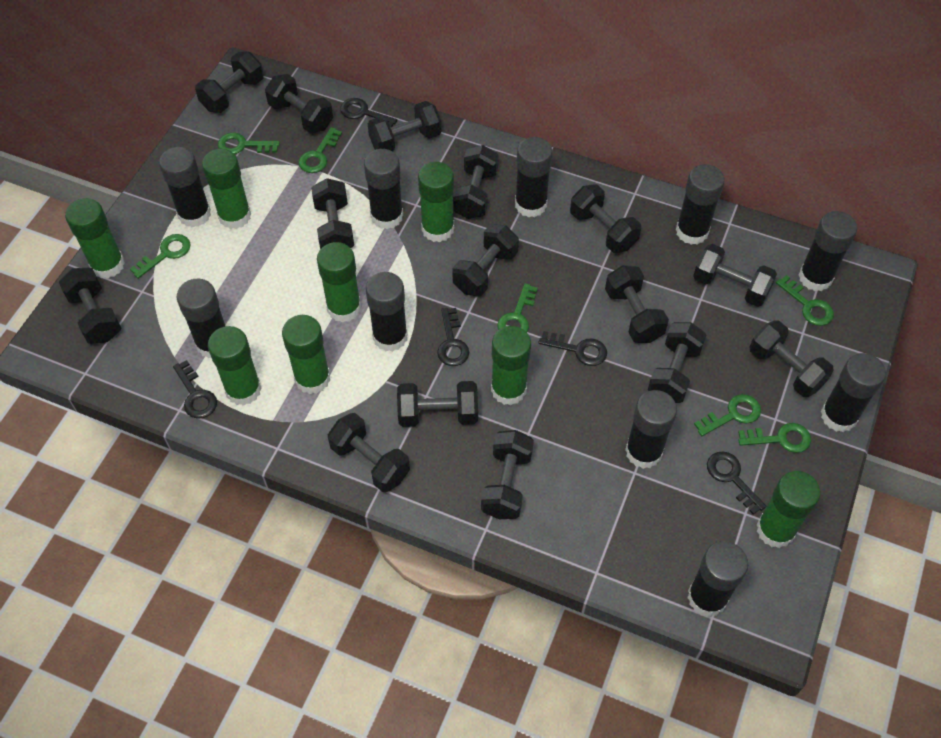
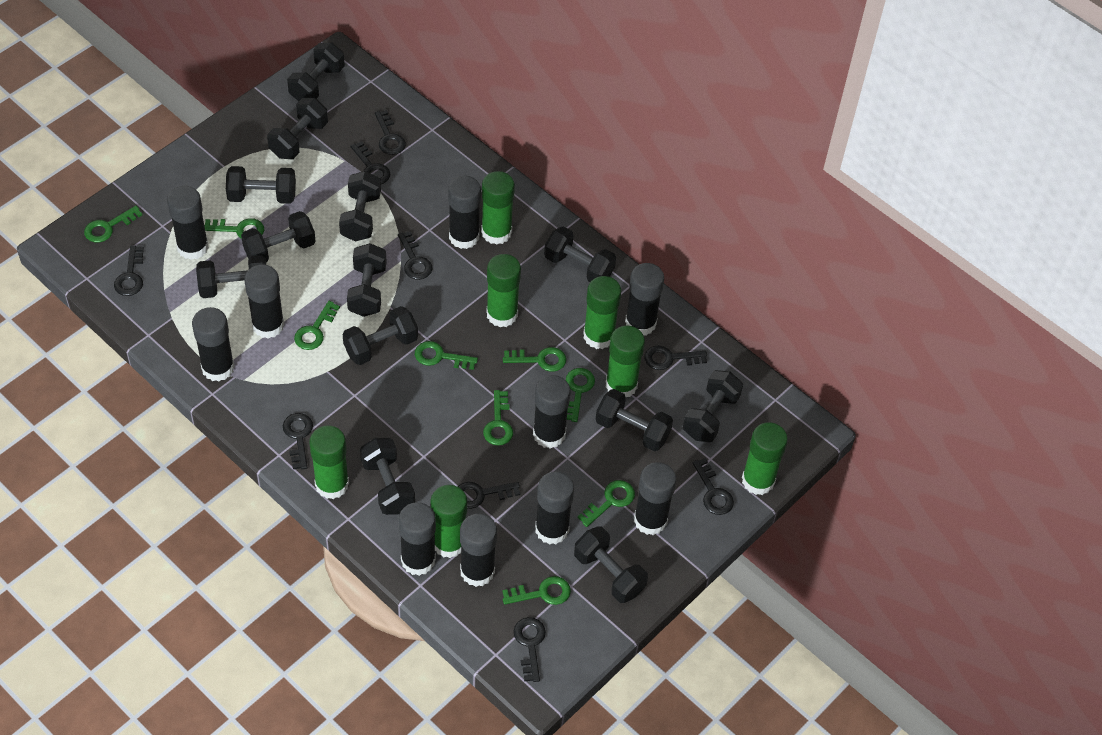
black dumbbell: [59,268,122,344] [195,52,264,113] [265,74,333,133] [311,178,354,249] [328,413,410,492] [368,101,441,151] [397,381,478,427] [452,224,519,296] [453,145,498,219] [481,430,534,519] [570,184,641,253] [605,265,669,343] [648,322,706,403] [693,244,777,307] [750,321,834,397] = 15 -> [196,255,266,298] [226,166,296,204] [241,211,316,262] [267,98,328,159] [287,43,345,101] [339,171,381,242] [343,306,418,365] [347,243,387,317] [360,438,415,515] [544,226,616,282] [574,526,648,603] [596,389,673,451] [683,370,743,442] = 13
black key: [173,360,217,419] [340,98,397,127] [437,308,469,366] [538,331,607,366] [707,452,766,515] = 5 -> [114,245,144,296] [283,413,313,469] [350,141,390,184] [375,110,406,155] [398,231,433,280] [458,482,520,509] [513,617,546,682] [645,346,707,370] [692,458,734,515] = 9
green glue stick: [65,198,125,279] [202,149,251,229] [208,326,262,406] [282,315,330,394] [317,242,361,322] [418,162,454,242] [491,326,531,405] [756,471,821,548] = 8 -> [309,426,349,499] [431,485,467,558] [481,171,515,245] [487,254,521,327] [583,276,621,349] [606,325,645,397] [742,422,788,495] = 7
green key: [130,234,191,279] [218,133,280,154] [298,127,342,173] [497,283,538,332] [694,394,761,436] [738,423,811,453] [776,275,834,326] = 7 -> [84,206,142,243] [204,218,264,239] [294,301,340,350] [415,341,478,370] [483,390,513,446] [502,576,571,605] [503,347,566,372] [566,368,595,422] [578,480,635,527] = 9

